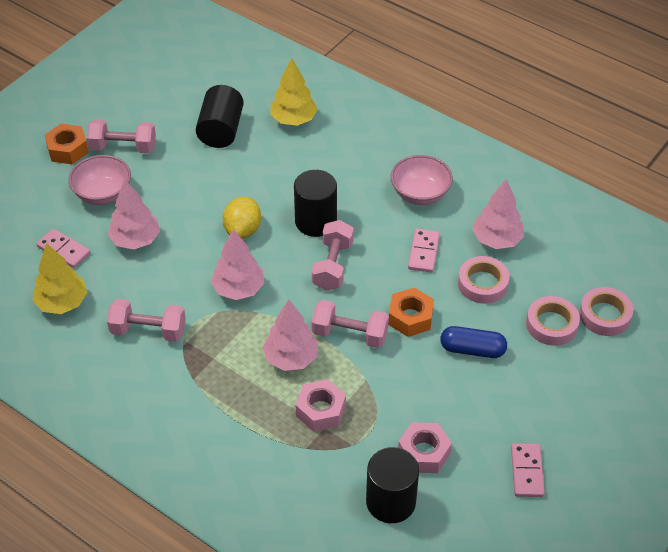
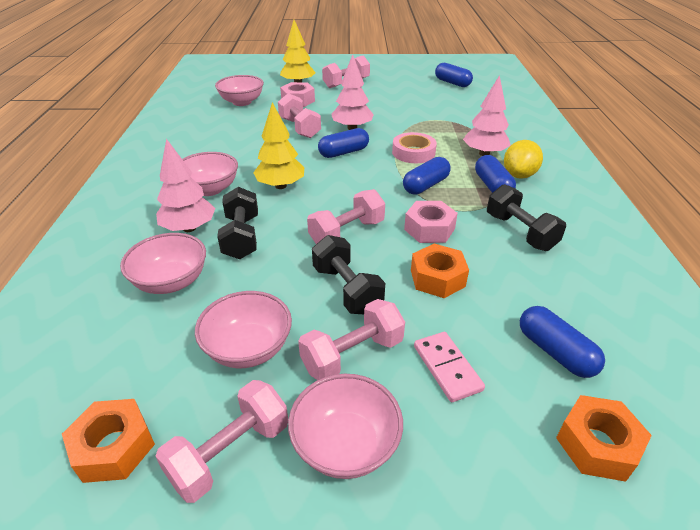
black cylinder: [196,85,244,148] [294,170,337,237] [366,447,419,523] = 3 -> none = 0
black dumbbell: none = 0 -> [217,187,258,259] [312,235,385,314] [487,184,566,251] = 3
blue capsule: [440,326,507,358] = 1 -> [318,128,369,158] [403,157,451,195] [435,63,473,87] [475,155,516,193] [520,306,605,378] = 5
orange nut: [44,124,89,164] [389,287,434,337] = 2 -> [62,399,155,483] [411,244,469,298] [556,395,652,482] = 3
pink bowl: [69,155,131,205] [391,155,453,205] = 2 -> [120,233,206,294] [182,152,238,196] [195,291,292,368] [215,75,264,106] [288,374,403,479] = 5
pink domino: [36,229,91,268] [408,229,440,273] [511,443,545,497] = 3 -> [414,332,485,402] = 1
pink dumbbell: [87,119,156,153] [107,299,186,342] [312,220,354,291] [312,300,389,348] = 4 -> [155,380,288,503] [278,93,321,138] [298,299,405,380] [307,189,385,244] [322,56,370,88] = 5
pink tape: [458,256,510,304] [526,296,580,346] [579,287,633,336] = 3 -> [392,132,437,163] = 1
pink tree: [108,179,160,249] [211,229,265,300] [263,299,318,371] [472,179,524,249] = 4 -> [156,139,216,232] [331,54,374,130] [463,75,511,156] = 3

